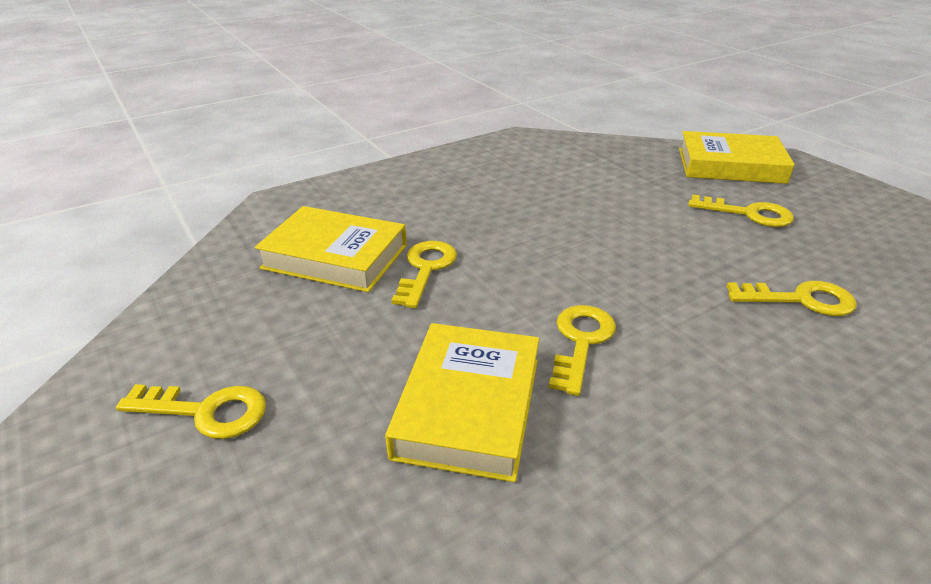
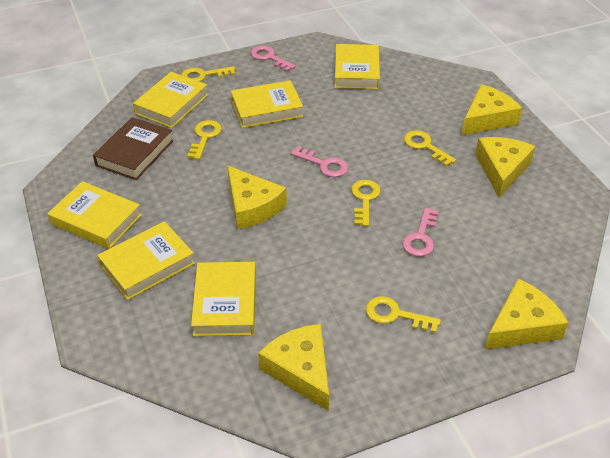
brown book: none = 0 -> [93,117,174,180] = 1
pink key: none = 0 -> [251,46,296,72] [291,146,348,177] [402,208,439,257] = 3
yellow book: [255,206,407,292] [385,323,539,482] [679,131,795,184] = 3 -> [48,181,142,249] [97,221,195,300] [133,72,208,128] [191,262,256,336] [231,80,303,128] [335,44,380,89] = 6
yellow cheese: none = 0 -> [227,165,287,229] [258,324,329,411] [462,84,522,135] [475,137,536,198] [484,279,568,350] = 5

